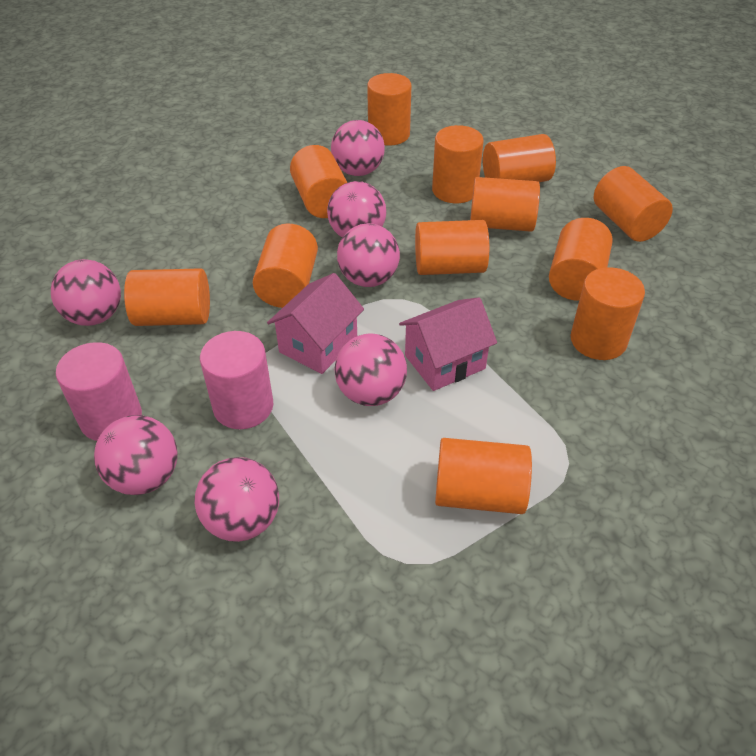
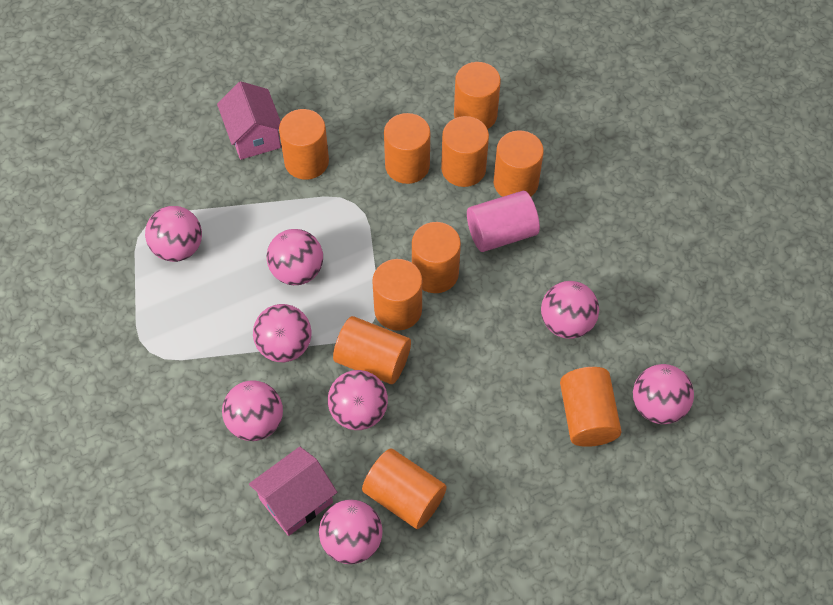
orange cylinder: [124,268,210,326] [253,223,318,308] [290,145,348,218] [367,73,411,146] [415,220,489,275] [432,125,484,203] [435,438,532,514] [470,177,540,232] [483,134,556,182] [549,218,612,301] [571,267,645,360] [594,166,673,242] = 12 -> [279,109,329,180] [333,316,411,384] [362,449,447,529] [372,259,422,331] [384,113,430,184] [412,222,461,293] [441,116,489,187] [454,62,501,129] [494,130,544,197] [560,367,622,447] = 10
pink ball: [51,259,121,326] [94,415,178,495] [194,457,279,542] [327,181,386,237] [331,120,385,176] [334,334,407,406] [337,223,400,287] = 7 -> [145,206,202,262] [222,380,283,441] [253,304,311,362] [266,229,323,285] [319,500,383,564] [328,370,388,430] [541,281,599,339] [633,364,694,424] = 8
pink cylinder: [56,342,142,441] [200,331,273,429] = 2 -> [467,191,540,252] = 1

